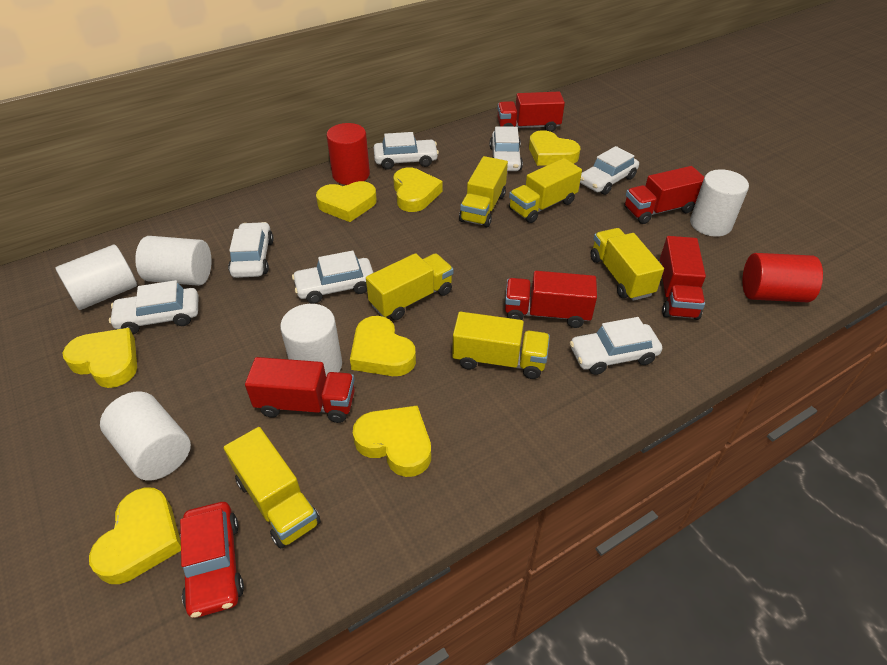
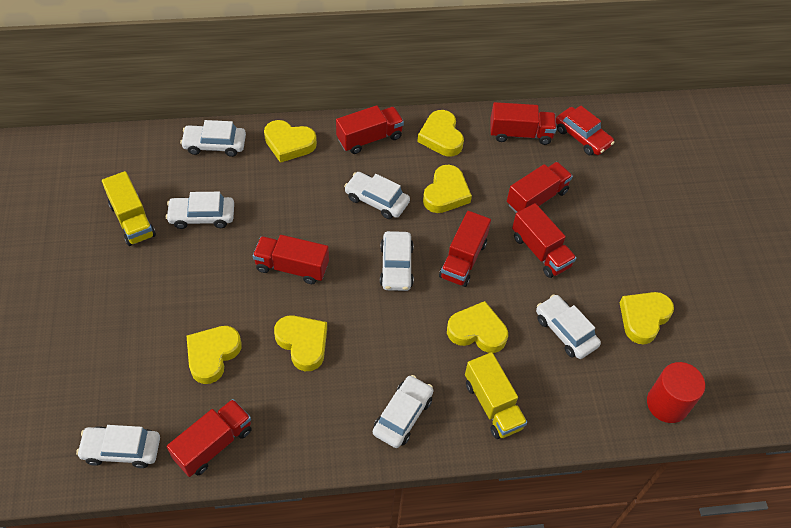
red cylinder: [326,123,370,185] [742,253,823,302] = 2 -> [647,362,705,423] = 1
red truck: [245,357,355,423] [497,92,565,132] [505,271,597,328] [625,166,704,224] [660,236,706,320] = 5 -> [167,399,252,477] [253,235,329,284] [336,105,404,154] [439,211,491,287] [490,102,557,145] [507,162,573,213] [512,203,576,278] = 7
white cylinder: [55,245,137,310] [100,391,191,481] [135,236,212,286] [280,304,342,377] [690,169,749,237] = 5 -> none = 0
yellow truck: [224,427,321,549] [366,253,453,320] [452,312,550,379] [459,156,508,227] [509,158,582,223] [591,228,664,301] = 6 -> [102,171,156,246] [465,352,527,439] = 2

